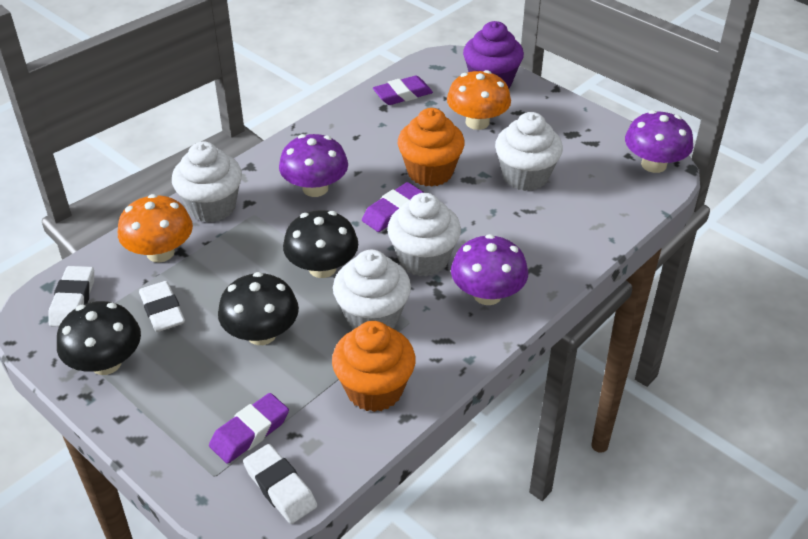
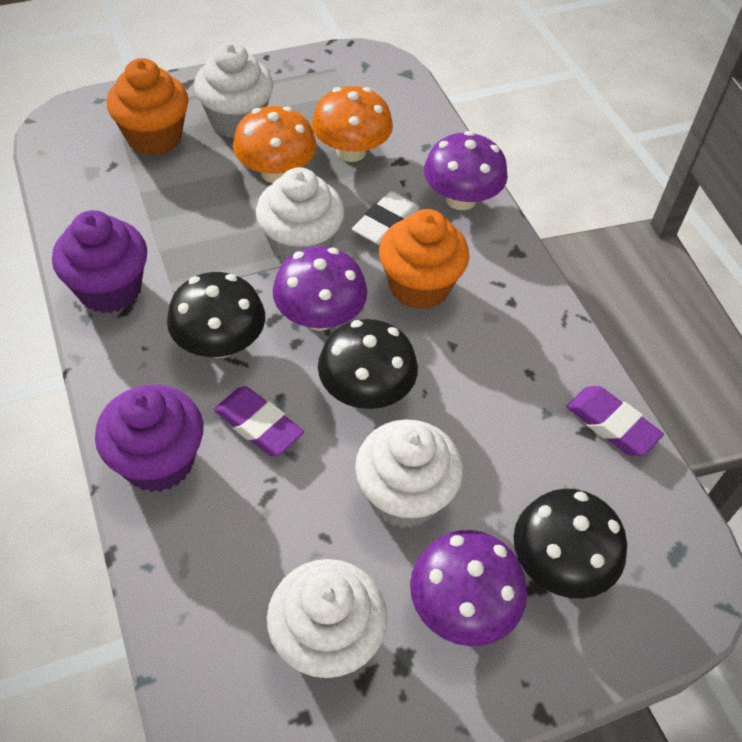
purple cupcake: [463,21,524,88] = 1 -> [52,210,147,313] [95,384,203,492] = 2
purple eraser: [209,393,289,464] [362,182,424,232] [373,76,433,105] = 3 -> [214,386,304,456] [566,386,664,456] = 2
white eraser: [48,266,94,327] [139,281,185,332] [243,444,317,524] = 3 -> [352,191,420,245] = 1

